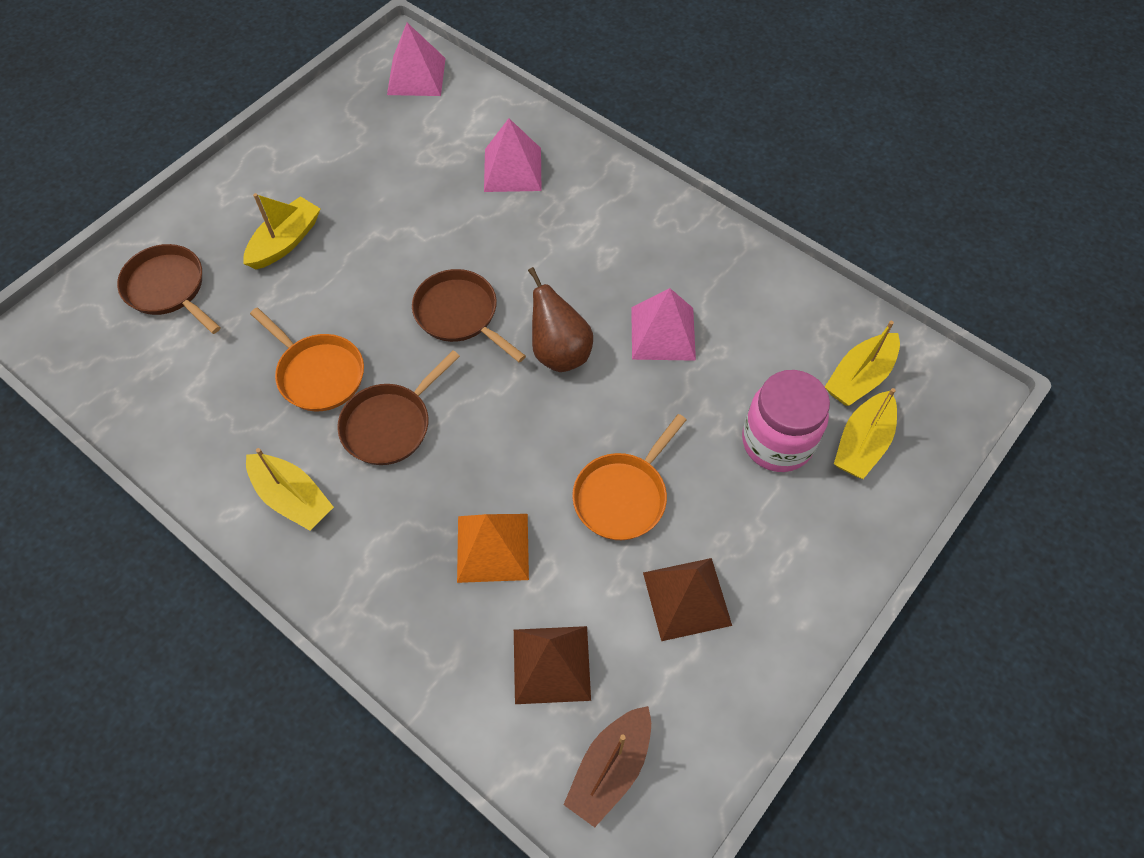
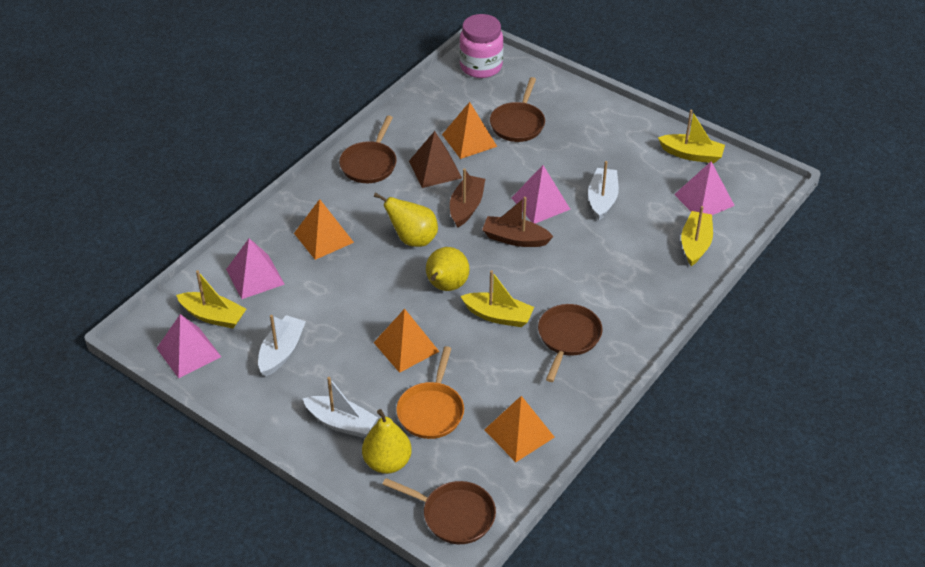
brown boat: [563,706,651,827] = 1 -> [450,168,485,228] [482,197,553,247] = 2
brown pan: [117,244,221,334] [337,350,460,465] [412,269,526,363] = 3 -> [339,115,397,183] [382,478,496,544] [490,77,545,142] [538,304,602,382] = 4
brown pear: [528,267,593,372] = 1 -> none = 0
brown pyramid: [514,626,591,704] [643,558,732,641] = 2 -> [409,131,462,188] = 1
orange pan: [250,308,364,411] [572,414,686,540] = 2 -> [396,346,464,439] = 1
orange pyramid: [457,514,529,583] = 1 -> [294,199,354,260] [374,309,440,373] [442,102,497,159] [484,396,555,462] = 4
pink pyramid: [387,23,446,96] [484,118,541,192] [631,288,696,361] = 3 -> [157,314,221,378] [226,238,285,299] [512,165,571,224] [674,161,735,215] = 4
white boat: none = 0 -> [258,315,306,376] [303,377,378,438] [588,161,619,220] = 3
yellow pear: none = 0 -> [362,409,412,474] [374,193,438,247] [426,247,470,291] = 3

